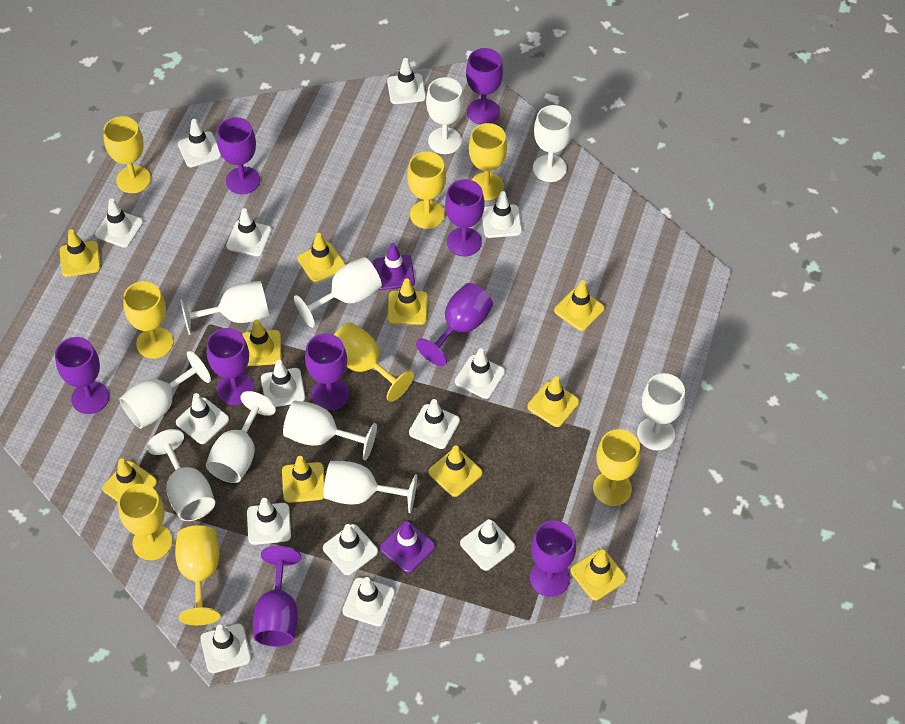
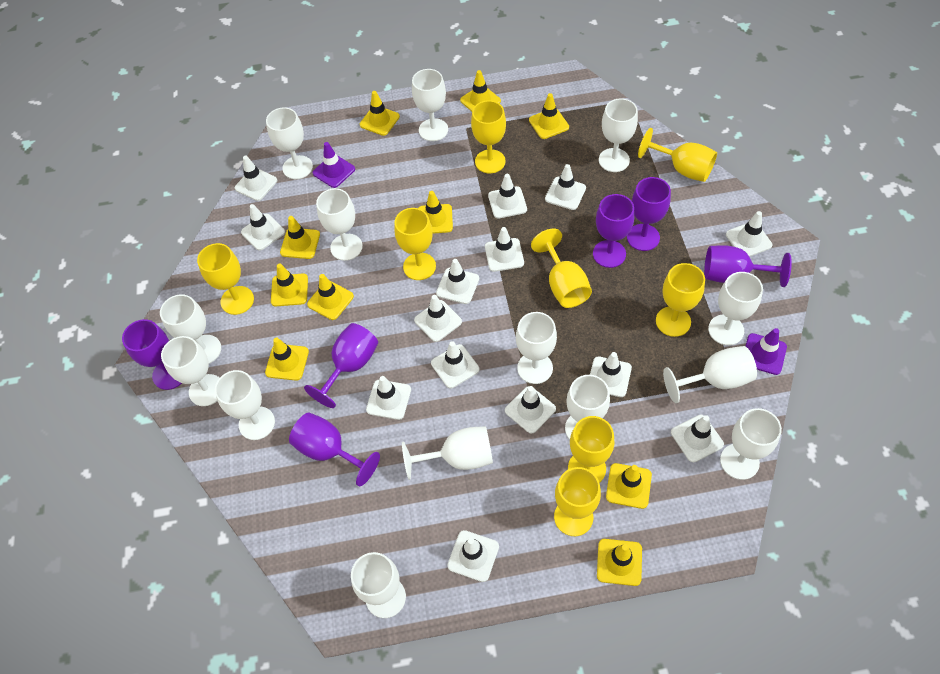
purple goblet: [55,337,109,414] [207,328,254,405] [217,117,260,194] [253,546,301,647] [305,333,349,411] [416,283,493,366] [445,179,485,257] [466,48,503,125] [530,520,576,597] = 9 -> [122,319,182,390] [289,413,380,487] [304,323,378,408] [593,194,635,268] [627,177,671,251] [704,245,792,287] = 6
white goblet: [119,351,211,429] [147,429,215,521] [180,281,269,335] [206,391,276,483] [283,401,377,461] [294,257,382,328] [324,461,417,513] [426,77,464,154] [533,105,572,182] [637,373,685,451] = 10 -> [160,294,221,363] [161,336,219,406] [215,370,275,440] [266,107,313,179] [316,188,363,261] [351,552,406,618] [402,426,493,480] [412,69,448,141] [516,312,557,384] [565,375,610,440] [599,98,638,172] [663,346,757,403] [708,272,763,345] [720,408,782,480] = 14

